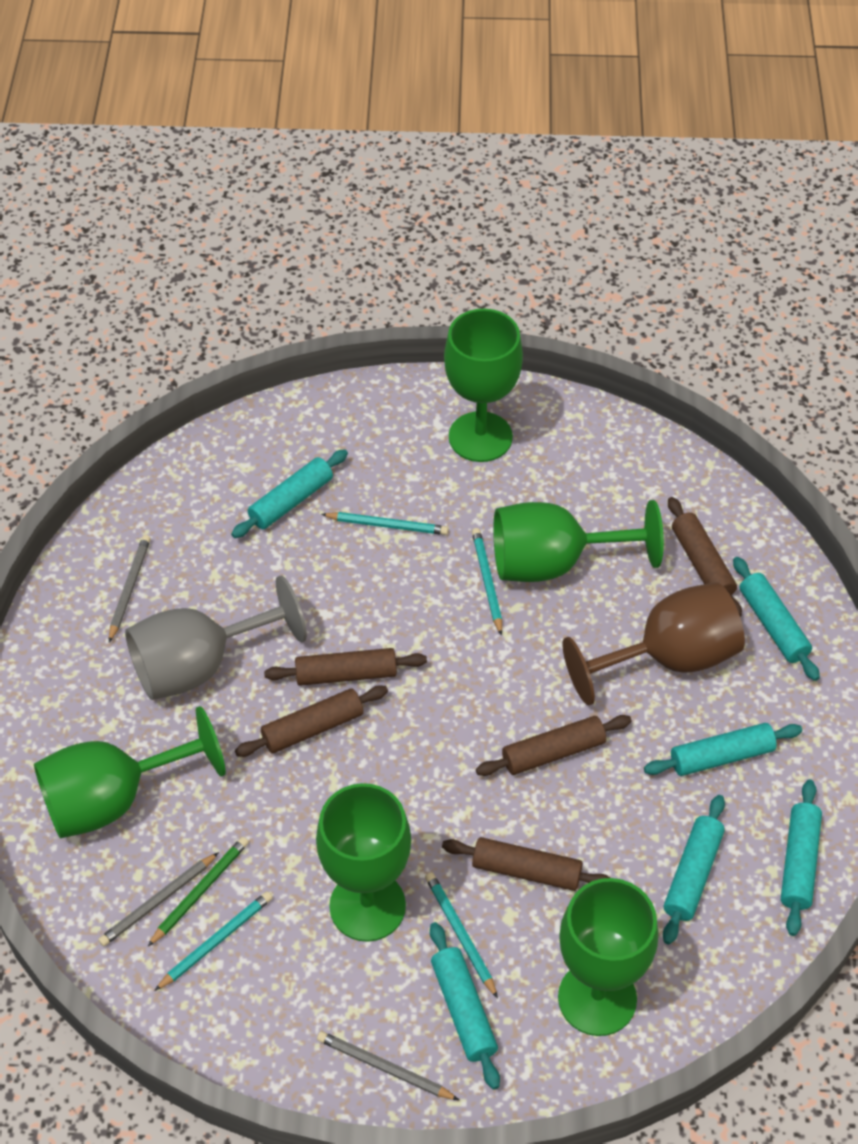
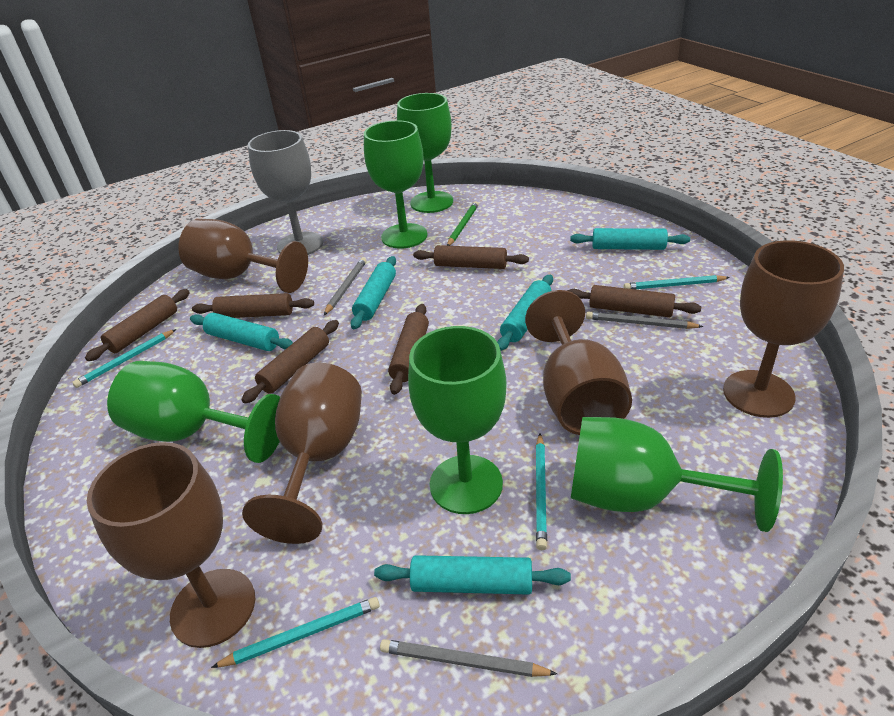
brown goblet: [563,582,745,705] = 1 -> [87,442,255,648] [178,219,308,293] [242,363,362,544] [525,290,632,435] [723,240,844,418] = 5
brown rolling pin: [235,685,388,757] [264,648,427,686] [442,837,610,891] [476,715,632,776] [668,497,742,617] = 5 -> [85,289,190,361] [192,293,314,318] [241,320,339,403] [388,304,429,395] [413,245,529,269] [567,285,701,317] = 6
turquoise rolling pin: [231,449,348,538] [430,922,500,1090] [644,723,802,776] [663,795,725,945] [733,557,820,681] [781,779,822,936] = 6 -> [190,313,293,351] [350,256,396,329] [374,555,571,595] [497,275,553,351] [570,228,690,250] = 5

